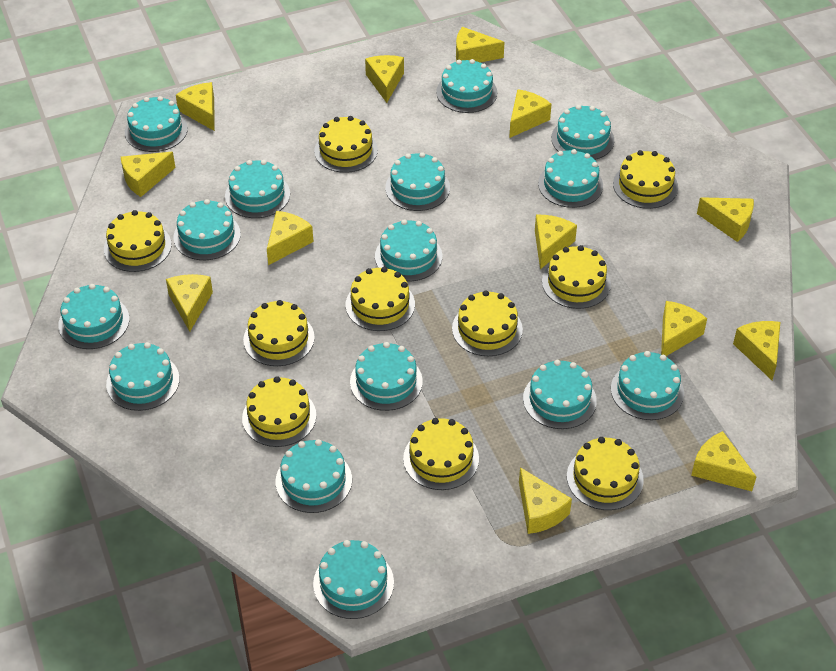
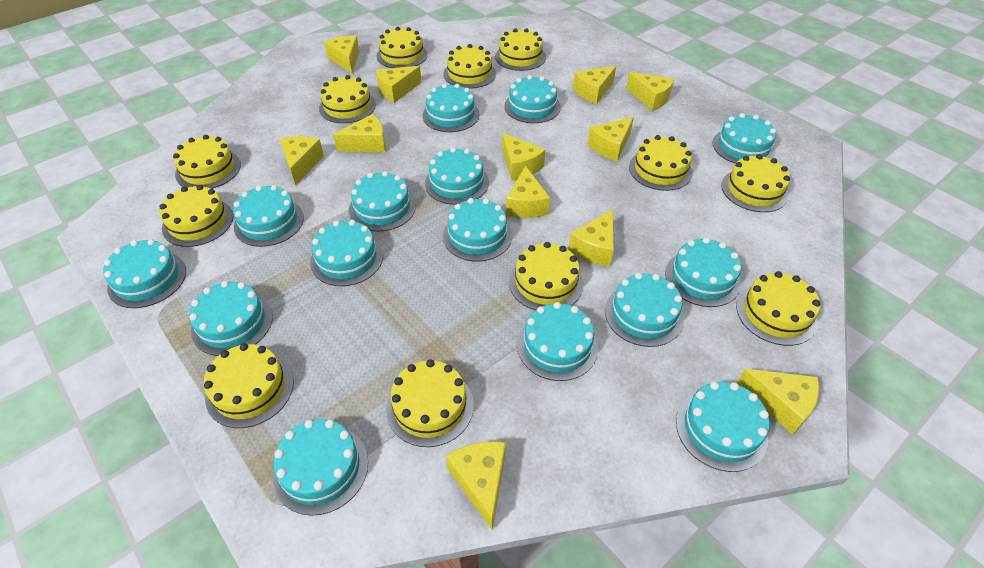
yellow cake: [104,210,172,272] [242,376,316,447] [243,300,315,366] [314,116,378,173] [346,267,415,331] [403,418,479,490] [452,290,523,356] [542,245,611,309] [567,437,644,510] [613,150,678,209] = 10 -> [159,185,233,247] [173,135,241,189] [204,343,294,428] [319,75,376,123] [377,27,428,68] [386,359,474,447] [444,44,496,89] [495,28,546,71] [509,242,584,310] [629,135,693,191] [721,154,790,212] [736,271,821,346] = 12
yellow cheese: [121,152,175,197] [166,274,213,332] [176,82,215,131] [267,211,313,265] [365,55,404,103] [456,27,504,62] [509,89,551,138] [519,467,572,534] [535,215,577,269] [661,301,707,356] [691,431,757,491] [697,197,754,242] [733,321,780,380] = 13 -> [280,136,324,185] [324,36,359,73] [333,114,386,152] [376,66,421,103] [446,441,506,530] [502,133,545,181] [506,166,550,218] [568,209,614,267] [573,66,616,104] [588,117,634,161] [626,72,674,111] [737,369,819,435] = 12

